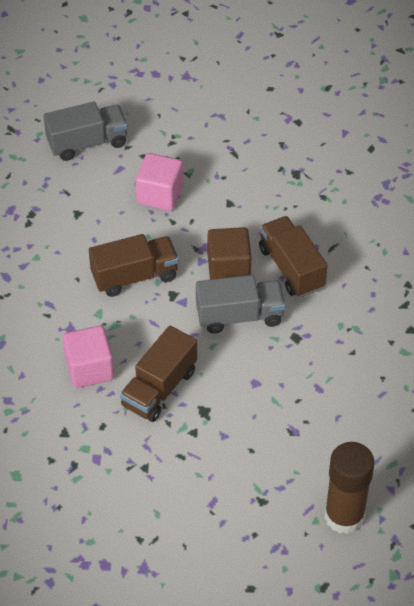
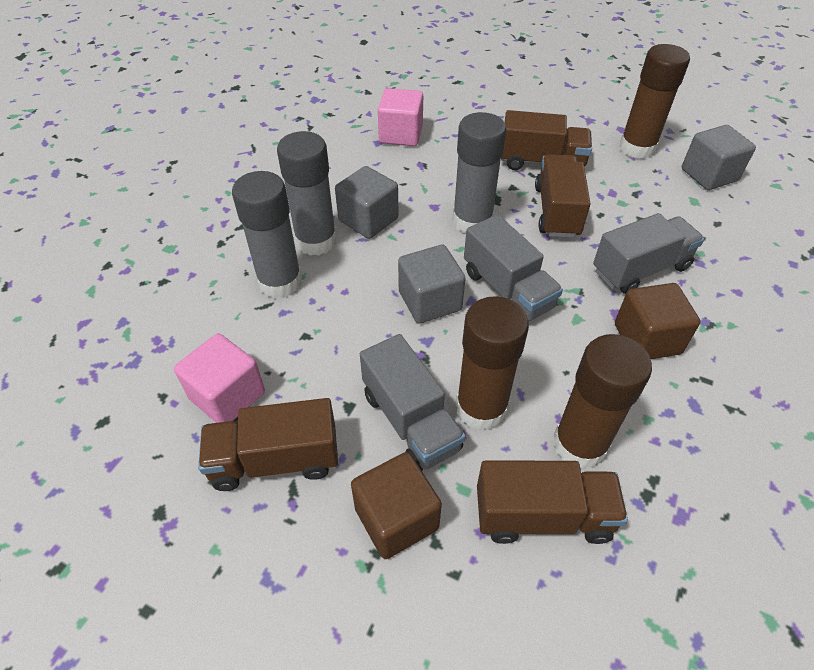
brown cube: [208,227,251,280] = 1 -> [351,452,442,559] [615,283,700,359] = 2
brown glue stick: [324,442,375,534] = 1 -> [456,296,529,431] [553,334,652,469] [619,44,690,159] = 3
brown truck: [89,234,179,297] [120,325,197,422] [259,216,327,297] = 3 -> [198,398,338,491] [477,460,628,544] [501,110,592,170] [535,154,591,238] = 4
grey cube: none = 0 -> [335,166,398,239] [398,245,466,324] [682,125,756,190] = 3
grey glue stick: none = 0 -> [232,171,302,299] [277,131,337,256] [452,112,507,233] = 3
grey truck: [43,102,128,161] [196,275,285,334] = 2 -> [360,334,465,471] [464,214,563,321] [593,213,704,294] = 3

